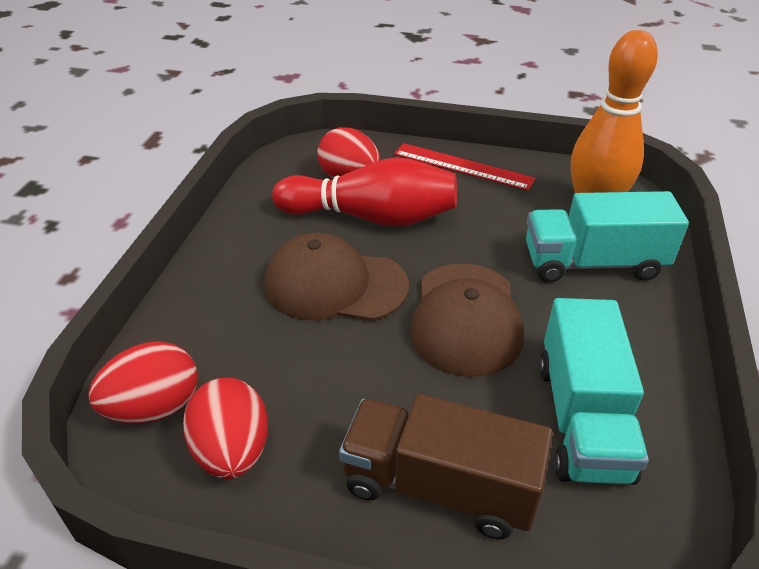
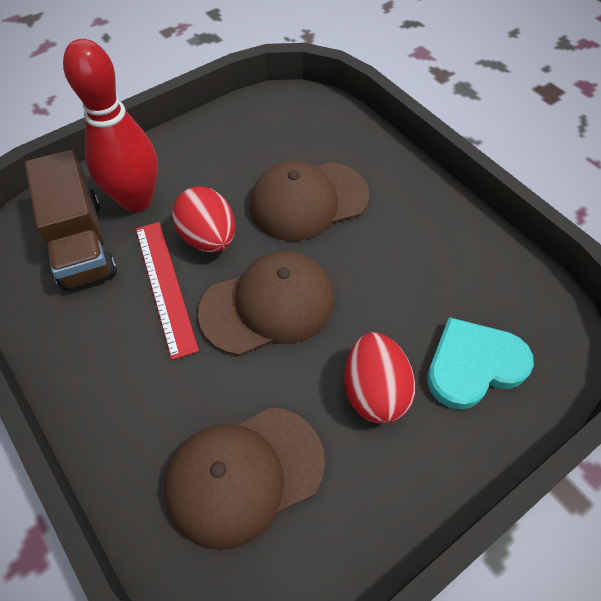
brown cap: [265,233,409,321] [410,264,524,377] = 2 -> [164,407,325,550] [198,251,334,356] [249,161,369,241] = 3
orange bowling pin: [571,30,658,193] = 1 -> none = 0
red egg: [88,341,198,424] [183,378,268,479] [317,127,380,178] = 3 -> [172,186,235,253] [345,332,415,424] = 2
turquoise heart: none = 0 -> [427,317,534,410] = 1
turquoise truck: [526,191,689,282] [539,298,649,485] = 2 -> none = 0

